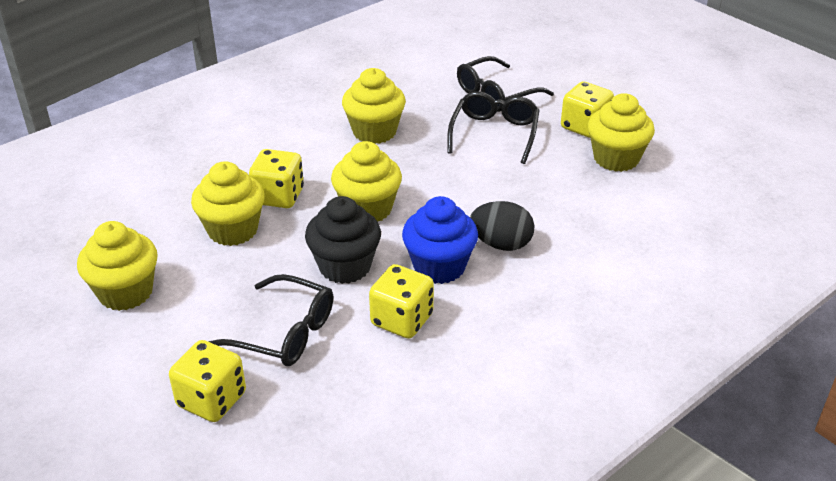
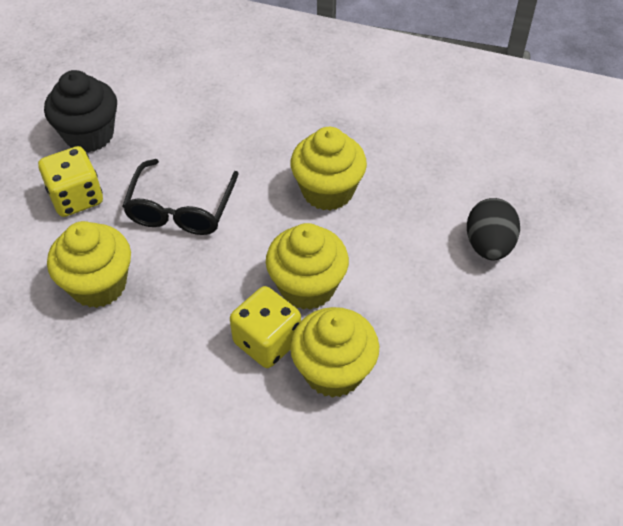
black glasses: [208,274,333,366] [447,92,540,164] [457,56,554,112] = 3 -> [122,159,239,235] = 1
blue cupcake: [402,196,478,284] = 1 -> none = 0
yellow cupcake: [77,221,158,311] [191,161,265,246] [331,141,402,222] [342,68,406,144] [588,93,655,172] = 5 -> [47,221,131,308] [266,223,349,310] [290,307,379,398] [291,127,367,211] = 4
yellow dice: [169,340,246,422] [249,149,304,208] [369,264,434,339] [561,81,614,138] = 4 -> [38,146,103,217] [230,286,301,368] = 2

